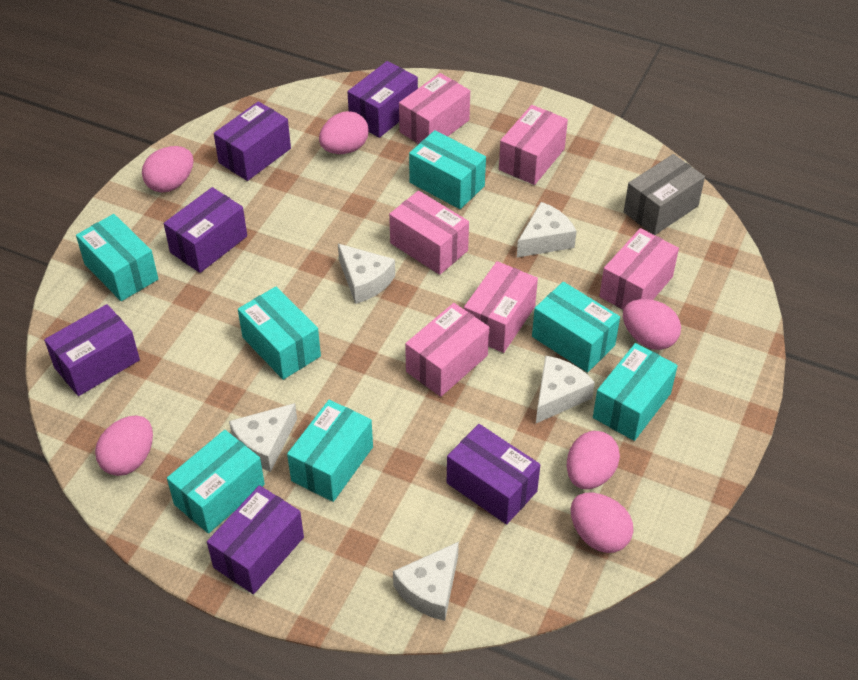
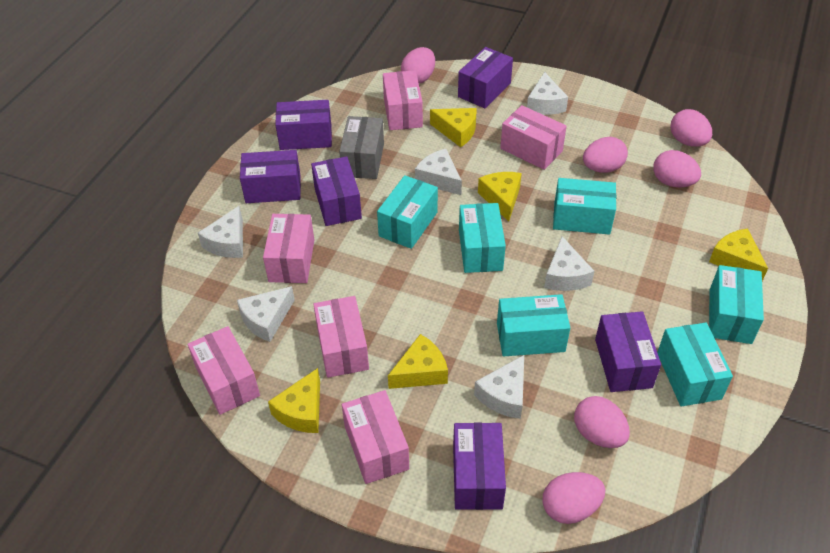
turquoise box: [76,214,158,301] [167,430,265,534] [238,287,321,380] [287,400,373,502] [409,130,486,209] [532,282,620,372] [593,343,678,441] = 7 -> [377,175,438,249] [459,203,506,273] [497,294,570,356] [553,178,616,235] [657,322,733,406] [709,265,764,344] = 6
white cheese: [229,403,297,472] [338,244,395,304] [393,542,459,621] [517,202,577,257] [536,355,595,423] = 5 -> [198,206,243,258] [237,286,295,342] [415,149,462,195] [474,355,524,419] [527,72,568,115] [544,236,594,291] = 6
yellow cheese: none = 0 -> [268,368,320,433] [388,334,448,389] [430,108,476,147] [478,172,522,222] [709,228,768,281] = 5

